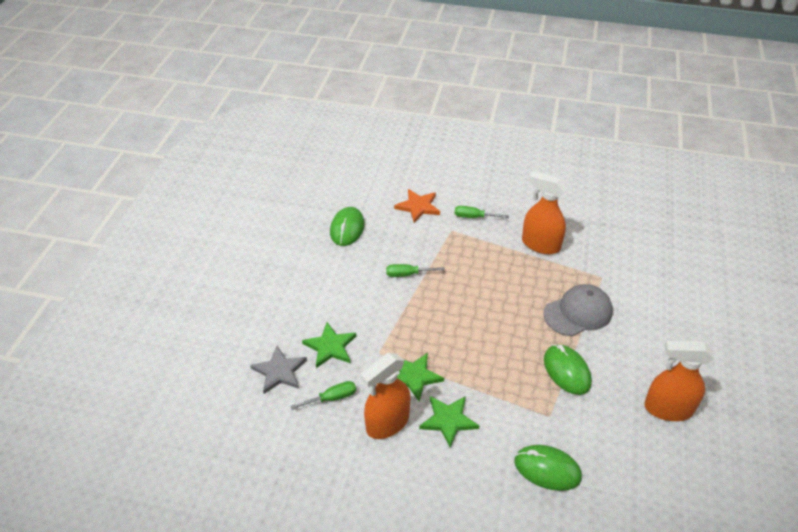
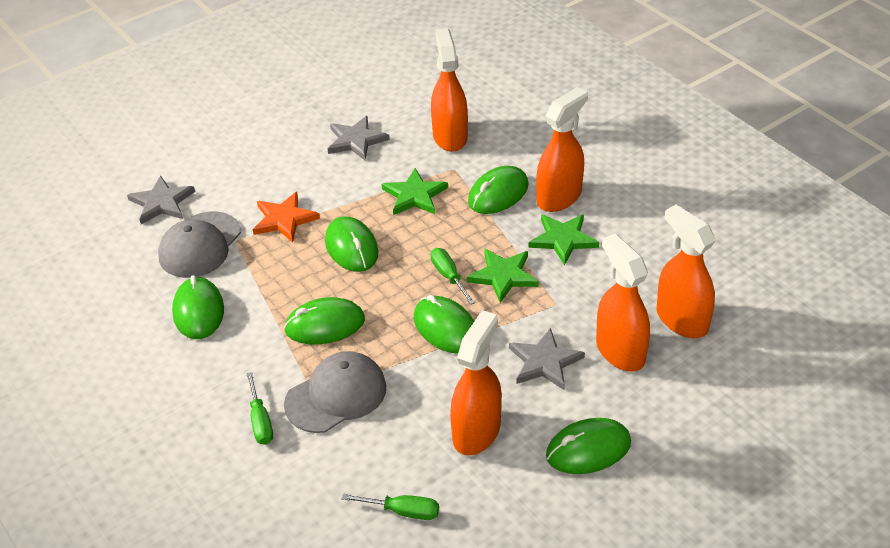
green mouse: [330,207,365,246] [514,445,582,491] [544,344,592,395] = 3 -> [172,275,224,339] [284,297,365,344] [325,216,378,272] [414,295,474,354] [468,166,528,214] [546,418,631,474] = 6
grey cap: [543,284,613,336] = 1 -> [158,212,241,278] [284,351,386,433] = 2
grey star: [250,346,307,394] = 1 -> [127,175,195,224] [328,116,390,160] [509,328,585,390] = 3
orange spray bottle: [360,353,410,439] [522,171,567,254] [644,341,714,421] = 3 -> [431,28,468,152] [450,310,502,455] [536,87,588,212] [596,234,650,371] [656,205,716,338] = 5

